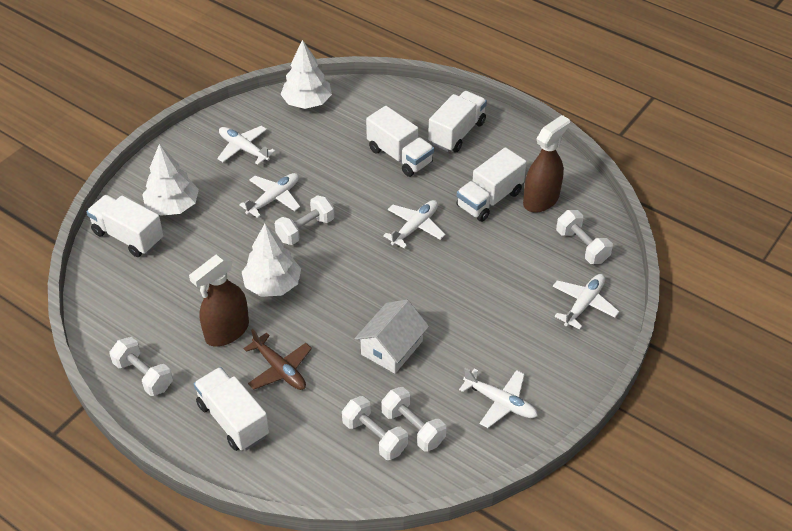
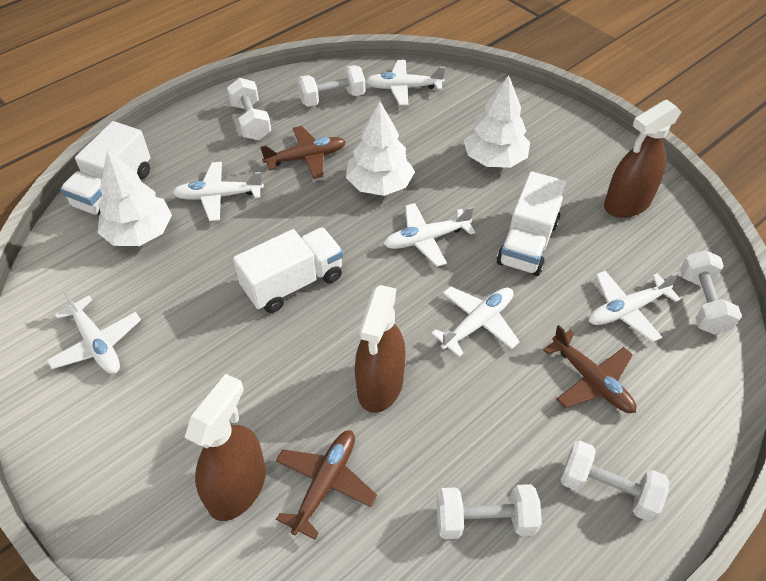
brown plane: [244,329,312,390] = 1 -> [260,126,346,179] [276,431,377,539] [543,325,636,413] = 3
brown spray bottle: [189,254,249,346] [523,115,570,213] = 2 -> [184,374,266,521] [355,285,406,413] [604,99,681,218] = 3
white house: [355,299,429,374] = 1 -> none = 0
white plane: [217,126,276,165] [239,173,300,218] [383,200,445,249] [459,368,538,428] [553,274,619,330] = 5 -> [47,290,141,374] [172,162,264,221] [365,60,445,105] [384,203,475,267] [431,286,520,357] [589,271,681,342] = 6
white truck: [86,195,164,257] [194,367,269,451] [366,106,434,177] [428,91,487,152] [456,147,527,222] = 5 -> [60,121,151,216] [233,227,343,313] [497,171,567,276] = 3

